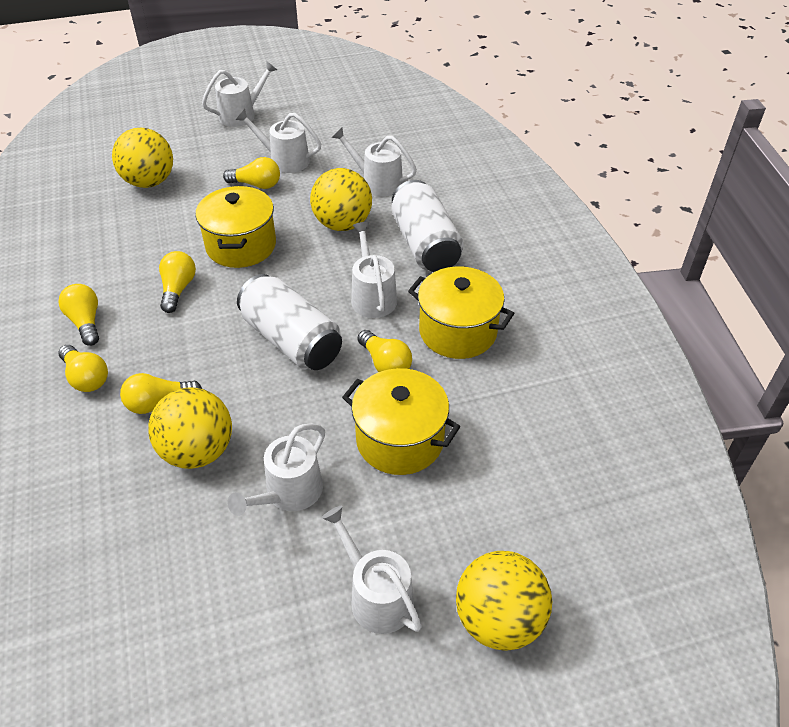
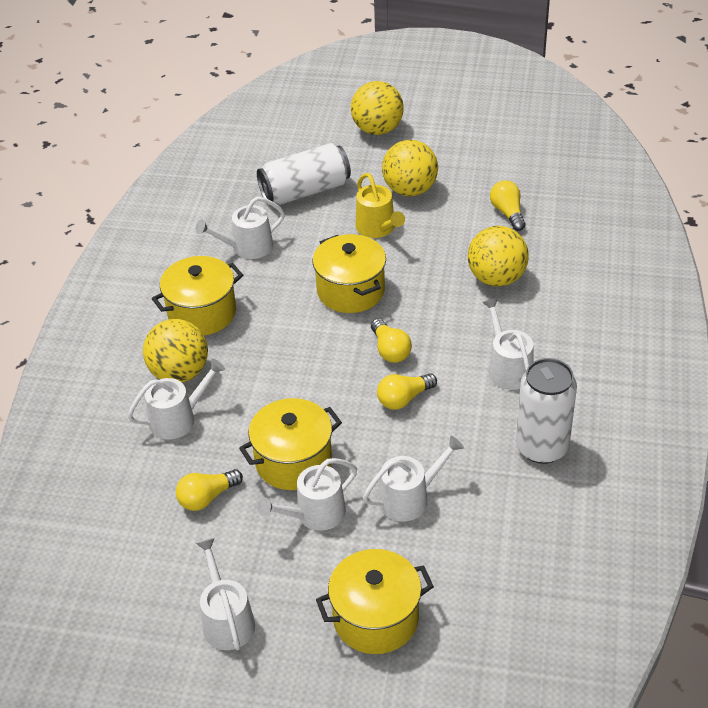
yellow light bulb: [58,284,99,346] [58,345,108,392] [120,373,202,414] [159,251,196,313] [223,157,280,189] [358,330,412,372] = 6 -> [176,469,243,511] [371,319,412,363] [377,373,437,410] [490,180,526,231] = 4
yellow pot: [196,186,276,268] [342,368,460,475] [408,266,515,359] = 3 -> [151,256,243,336] [239,398,342,490] [313,234,386,313] [316,549,434,654] = 4
yellow watering can: none = 0 -> [355,173,405,238] = 1

